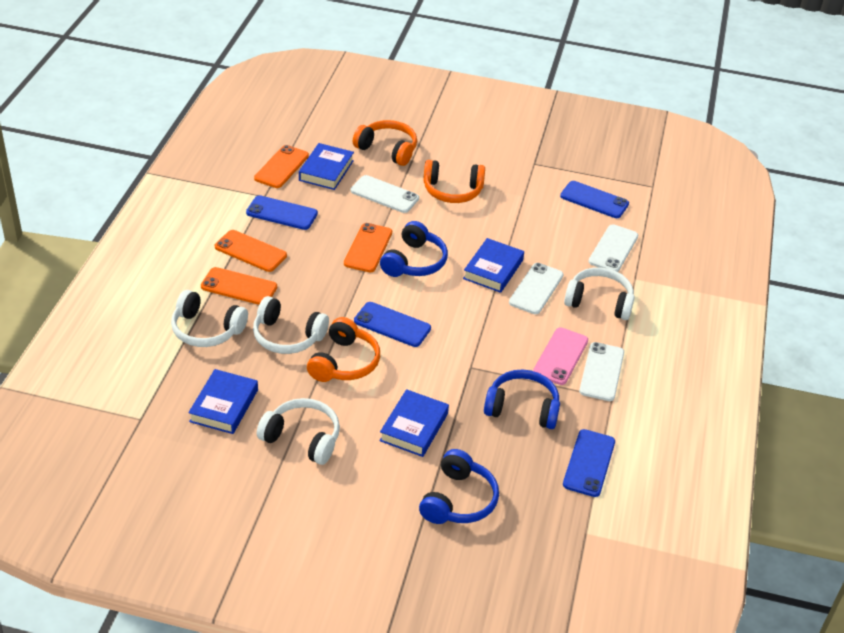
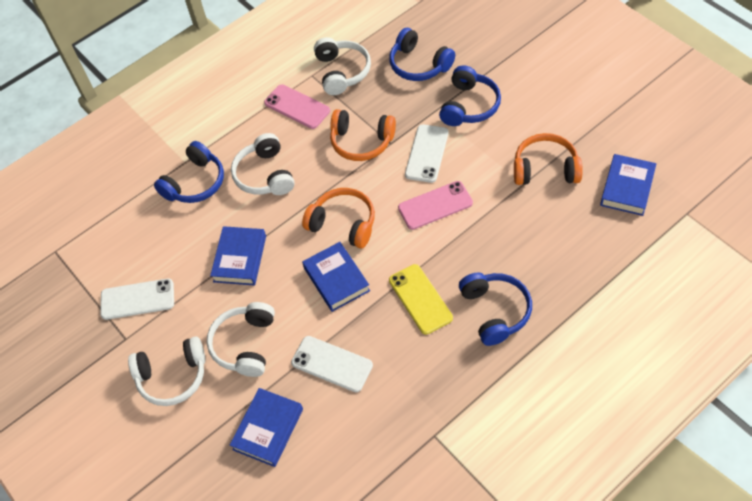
blue headphones: [380,221,448,277] [419,449,499,524] [484,370,560,429] = 3 -> [154,141,224,203] [389,28,455,81] [439,65,501,126] [459,273,532,346] = 4
blue phone: [246,195,318,230] [354,302,431,347] [560,181,629,218] [563,429,615,497] = 4 -> none = 0
orange phone: [201,267,277,305] [215,230,287,272] [254,145,309,188] [344,223,392,272] = 4 -> none = 0
pink phone: [533,327,588,385] = 1 -> [264,84,330,129] [398,181,473,230] = 2
white phone: [351,175,419,213] [509,263,564,314] [579,342,624,401] [588,224,638,272] = 4 -> [100,278,174,320] [291,336,373,392] [405,124,448,183] = 3
yellow phone: none = 0 -> [389,264,453,335] = 1

